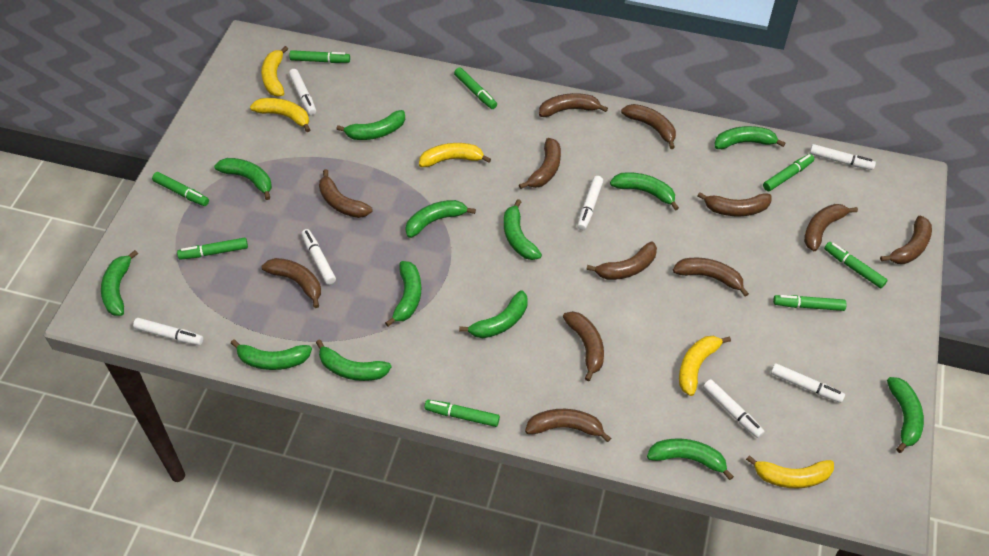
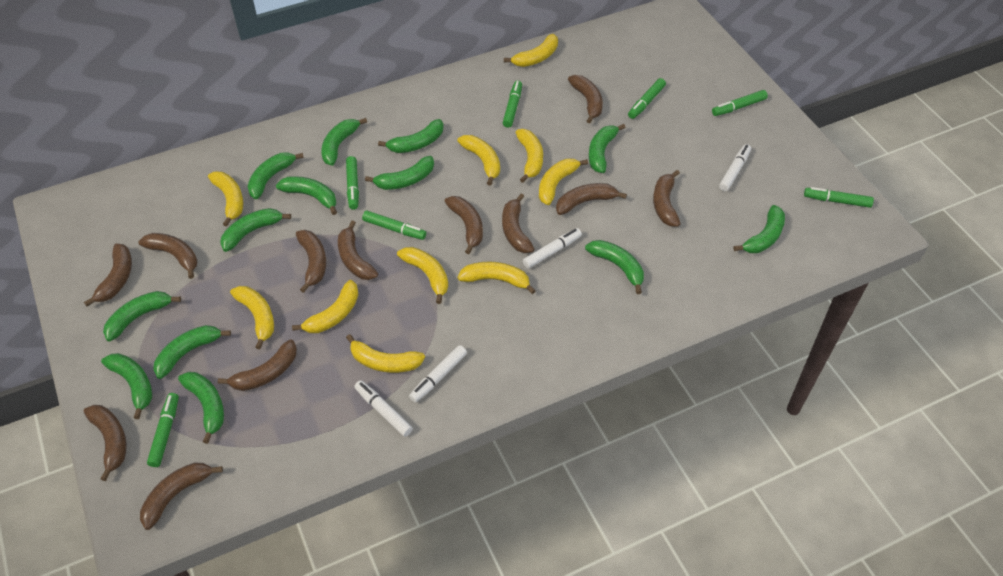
green marker: [152,172,209,206] [177,238,248,260] [289,50,350,63] [424,400,500,427] [454,67,497,109] [763,154,814,191] [773,295,847,311] [824,242,888,288] = 8 -> [147,393,179,467] [346,156,359,210] [362,210,426,240] [503,81,522,128] [628,78,666,119] [712,90,768,116] [804,187,874,208] = 7
white marker: [133,318,203,345] [289,69,316,115] [301,229,336,285] [577,176,603,230] [703,379,765,438] [771,363,845,403] [810,144,876,170] = 7 -> [354,380,413,437] [409,345,467,403] [523,228,582,269] [719,144,751,191] = 4
yellow banana: [250,98,310,132] [261,46,288,96] [419,143,491,167] [679,336,731,396] [746,455,834,489] = 5 -> [208,171,243,227] [230,286,274,349] [292,280,359,333] [346,334,425,373] [397,247,448,304] [457,135,500,186] [458,262,536,294] [504,34,558,67] [515,129,543,183] [539,159,588,205] = 10

